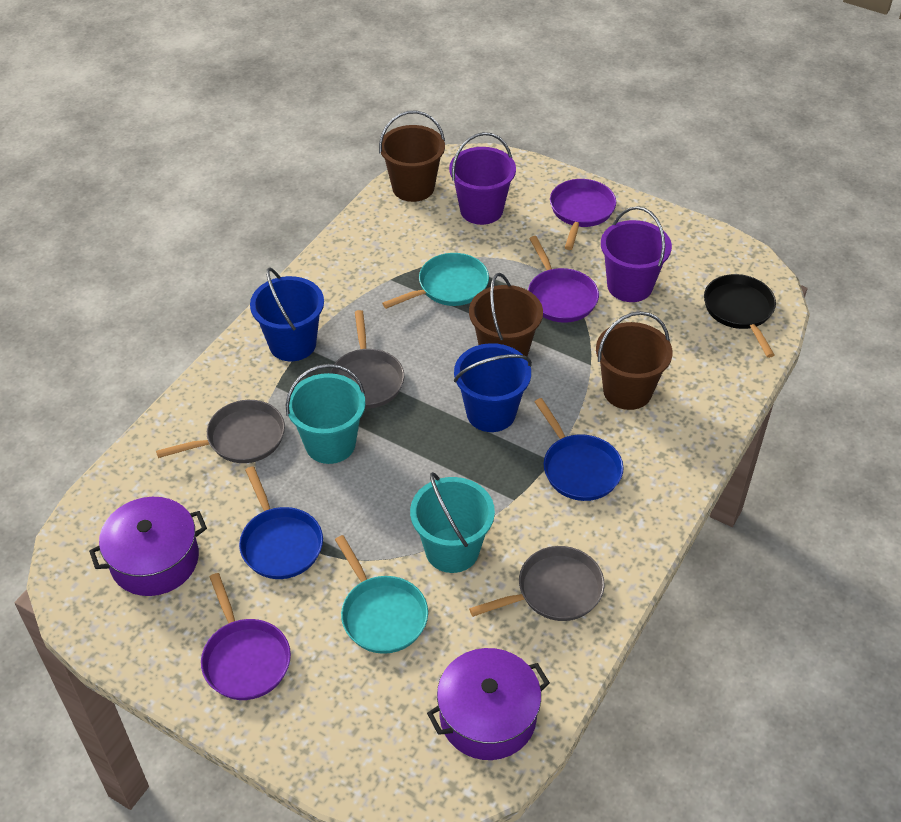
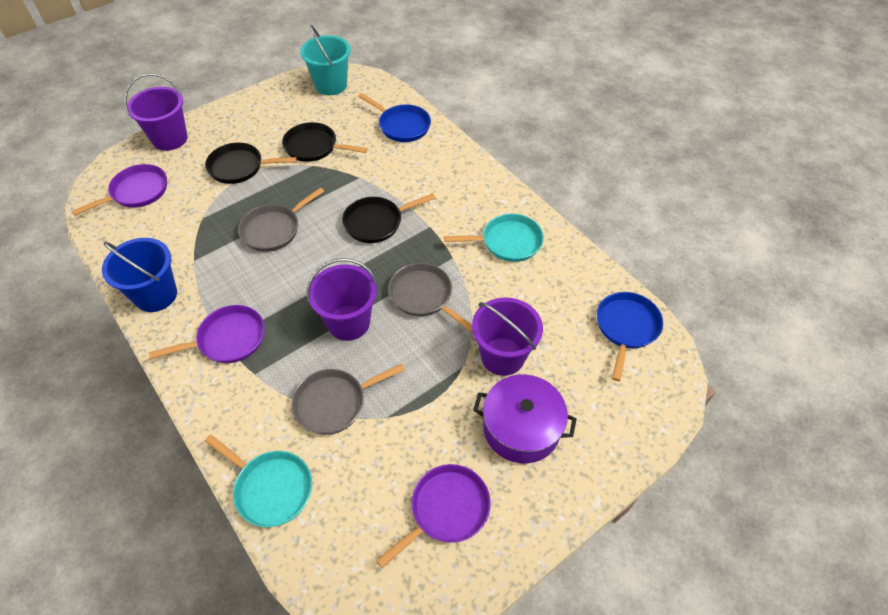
black pan: [704,274,776,358] = 1 -> [205,142,297,184] [282,122,367,162] [342,194,435,243] = 3
blue bucket: [250,267,324,361] [454,343,532,432] = 2 -> [102,238,177,312] = 1
brown bucket: [379,110,445,202] [469,273,543,357] [596,311,673,410] = 3 -> none = 0
purple bucket: [449,132,516,225] [601,206,672,302] = 2 -> [124,73,188,151] [306,258,377,341] [472,297,543,376] = 3
purple pot: [89,497,207,596] [427,648,550,760] = 2 -> [473,375,577,463] = 1
turquoise bucket: [286,364,365,464] [410,472,495,573] = 2 -> [300,25,351,95] = 1

